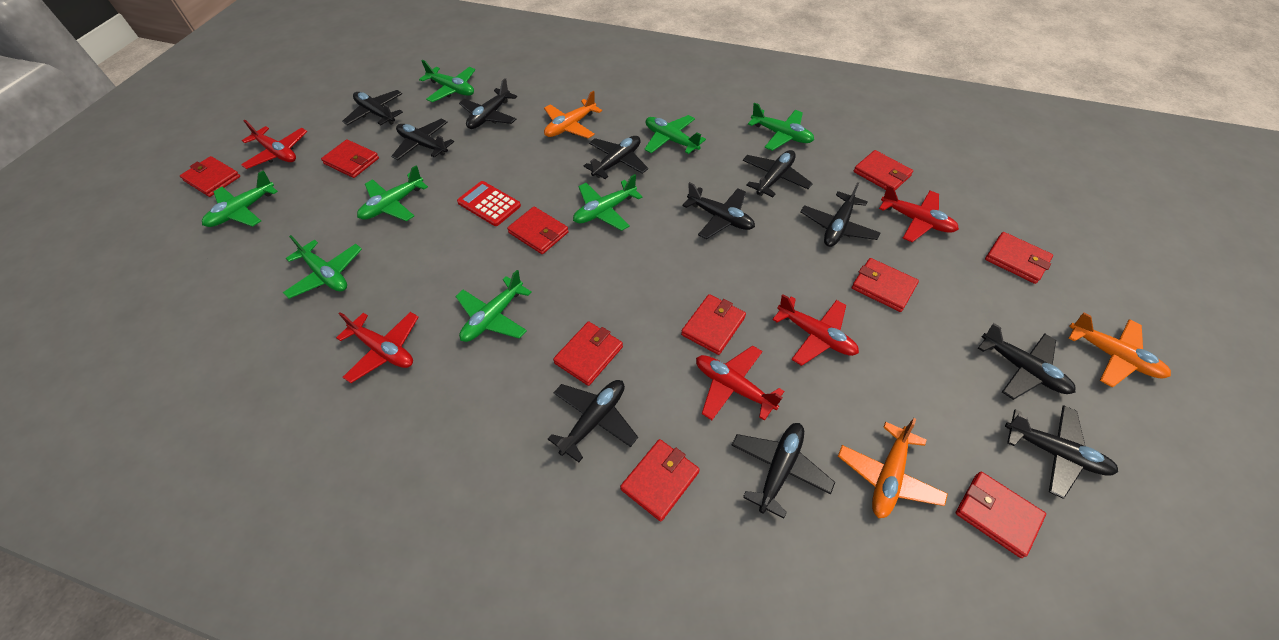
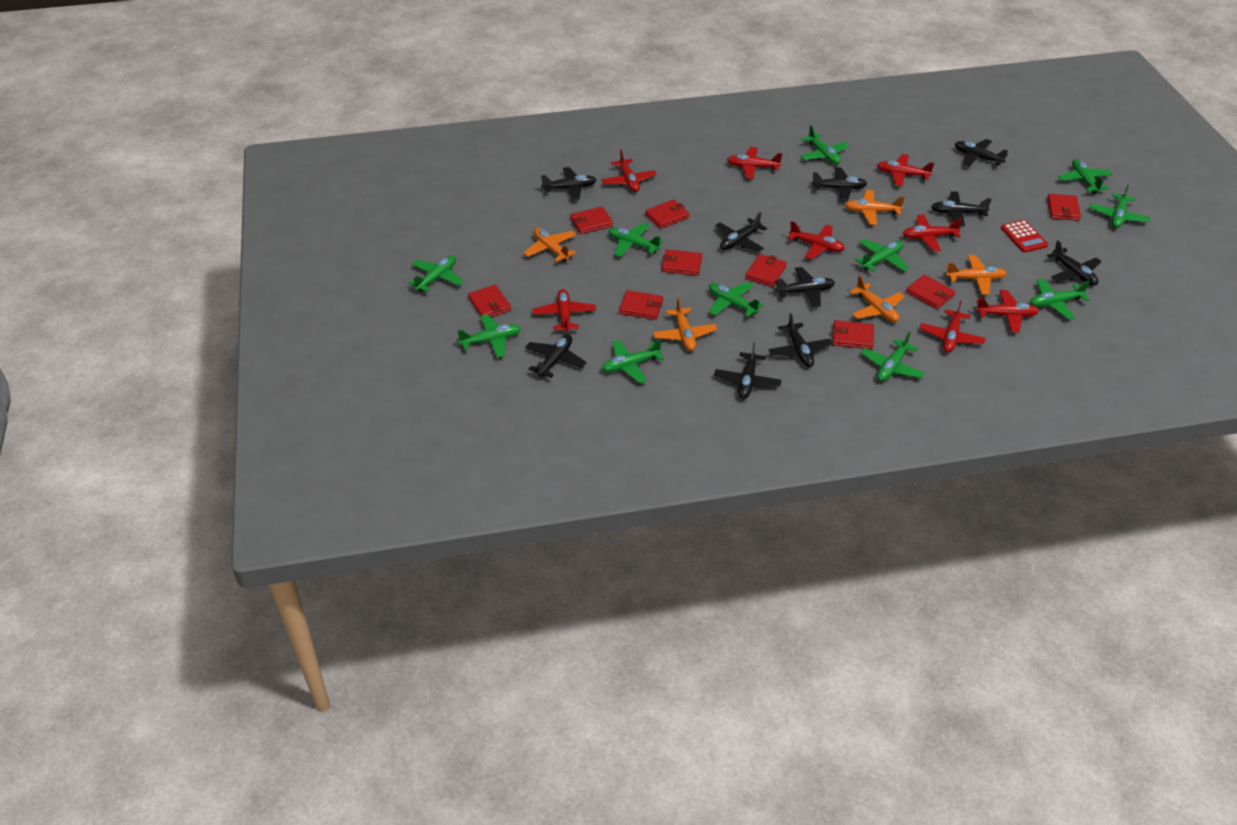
black plane: [342,90,403,125] [391,119,454,160] [459,78,517,129] [548,380,638,462] [584,136,648,179] [682,182,755,239] [732,423,835,519] [743,150,813,197] [801,182,880,247] [978,323,1075,400] [1005,405,1118,499] = 11 -> [525,335,587,378] [541,167,596,201] [714,342,782,399] [715,212,767,252] [768,313,833,367] [775,267,835,308] [811,168,867,201] [931,191,992,227] [955,139,1008,167] [1047,240,1102,286] = 10
green plane: [202,170,278,227] [283,235,362,299] [357,165,428,221] [419,60,475,102] [455,270,532,342] [573,174,642,231] [645,115,706,154] [748,103,814,151] = 8 -> [408,255,463,292] [457,314,521,357] [602,339,664,383] [608,223,663,257] [709,282,764,317] [800,125,849,164] [855,239,909,271] [861,331,925,381] [1030,278,1090,319] [1058,159,1113,194] [1090,185,1150,228] = 11
orange plane: [544,91,602,139] [838,418,948,518] [1069,312,1171,388] = 3 -> [523,228,577,262] [653,297,717,351] [845,190,905,225] [849,275,905,322] [946,255,1007,295] = 5
red plane: [241,120,307,169] [336,312,419,383] [696,345,784,421] [772,294,859,366] [879,185,959,242] = 5 -> [533,289,596,333] [602,150,657,192] [727,147,783,179] [788,221,845,260] [877,154,934,186] [902,214,962,251] [919,300,985,353] [976,290,1039,332] = 8
red wallet: [180,156,240,197] [321,139,379,178] [507,207,569,254] [553,322,623,386] [620,439,700,522] [681,294,746,355] [852,258,919,312] [854,150,913,190] [956,472,1046,558] [985,232,1053,284] = 10 -> [468,285,511,317] [570,207,613,234] [619,290,663,320] [645,199,689,229] [662,249,702,276] [745,254,787,287] [833,320,874,349] [906,275,955,309] [1047,194,1081,221] = 9

